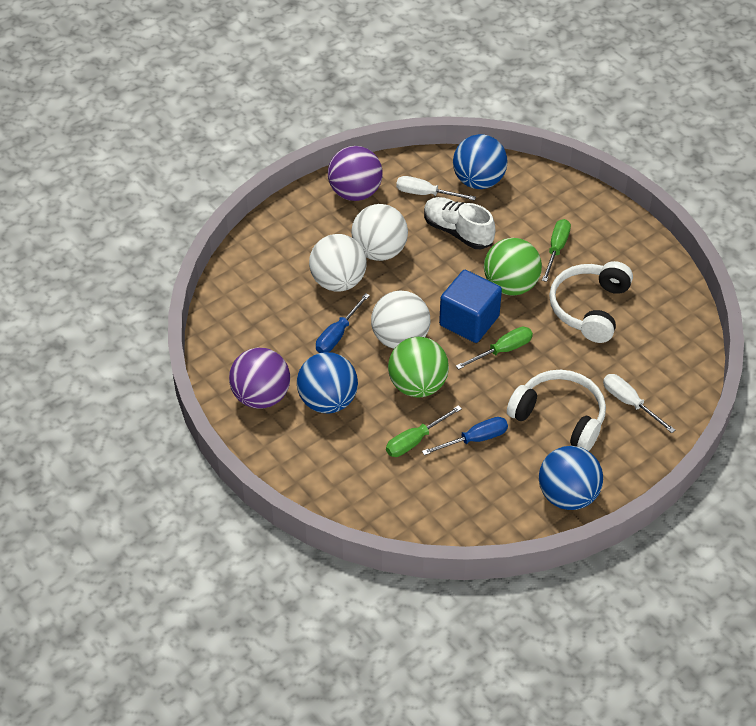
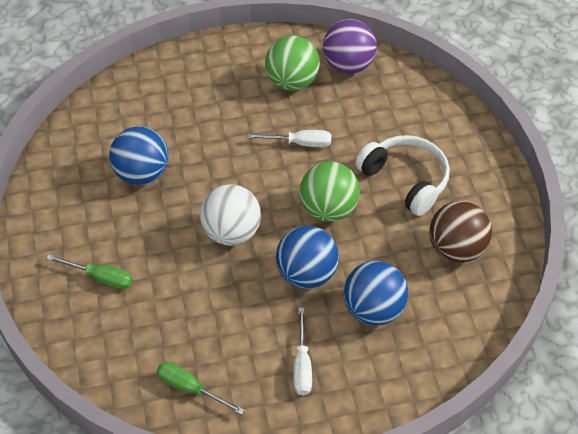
blue cube: [439,270,502,343] = 1 -> none = 0
blue screwdriver: [316,293,370,353] [422,417,508,455] = 2 -> none = 0
brown ball: none = 0 -> [429,201,492,263] = 1
green screwdriver: [386,405,462,457] [456,327,533,370] [542,219,571,282] = 3 -> [46,255,133,289] [157,362,245,415] = 2
purple ball: [229,348,290,409] [328,146,382,201] = 2 -> [323,19,377,74] = 1
white ball: [309,234,367,291] [351,204,408,261] [371,291,430,349] = 3 -> [200,184,261,246] = 1
white headphones: [507,370,606,451] [549,261,633,343] = 2 -> [355,135,450,216] = 1
white shoe: [424,197,495,249] = 1 -> none = 0

